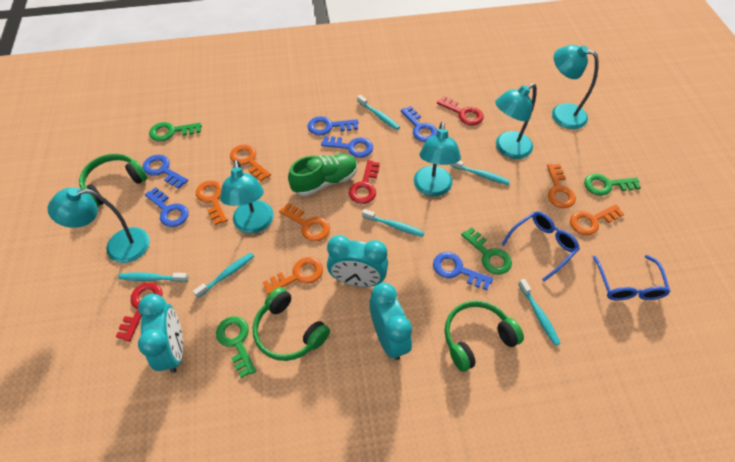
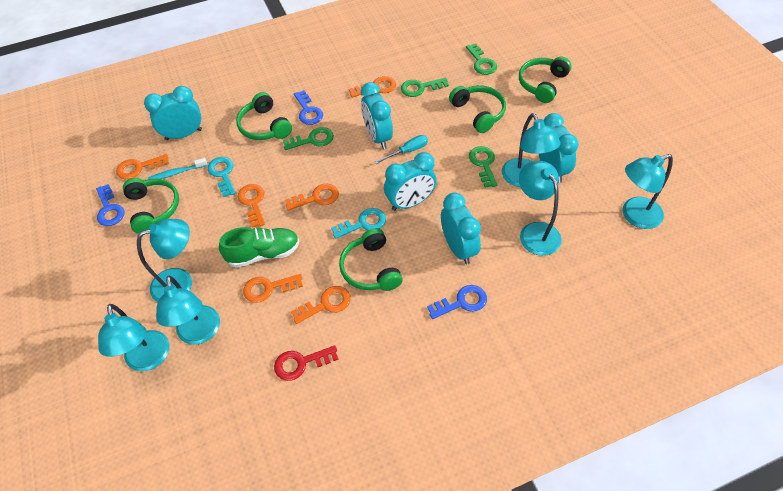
blue glasses: [501,211,580,282] [593,255,670,301] = 2 -> none = 0
blue key: [142,155,188,189] [145,187,189,227] [308,116,359,136] [321,136,373,158] [401,106,438,142] [433,252,493,290] = 6 -> [96,184,124,226] [294,90,323,125] [427,285,487,319] = 3
green headphones: [79,154,147,207] [253,287,330,361] [444,300,524,372] = 3 -> [123,178,179,234] [236,92,292,140] [339,228,403,291] [449,85,506,133] [519,57,572,103] = 5
red key: [116,283,162,342] [349,160,380,204] [437,96,484,126] = 3 -> [274,345,339,381] = 1
turquoise clock: [138,294,183,373] [327,235,388,287] [369,283,412,360] = 3 -> [144,86,202,140] [361,82,393,149] [384,152,437,211] [441,193,481,264] [539,113,579,183] = 5
turquoise key: none = 0 -> [208,157,236,197] [331,208,386,239] = 2
turquoise lamp: [48,187,150,263] [220,160,274,234] [414,122,461,197] [495,83,537,159] [552,45,599,129] = 5 -> [98,304,169,371] [137,219,192,302] [156,276,220,345] [502,113,560,187] [519,161,562,256] [623,154,673,229] = 6
turquoise screwdriver: none = 0 -> [374,135,428,164] = 1
turquoise toothbrush: [118,272,188,282] [193,253,254,298] [357,95,400,130] [362,209,425,237] [451,161,510,185] [518,279,561,346] = 6 -> [148,158,207,179] = 1

